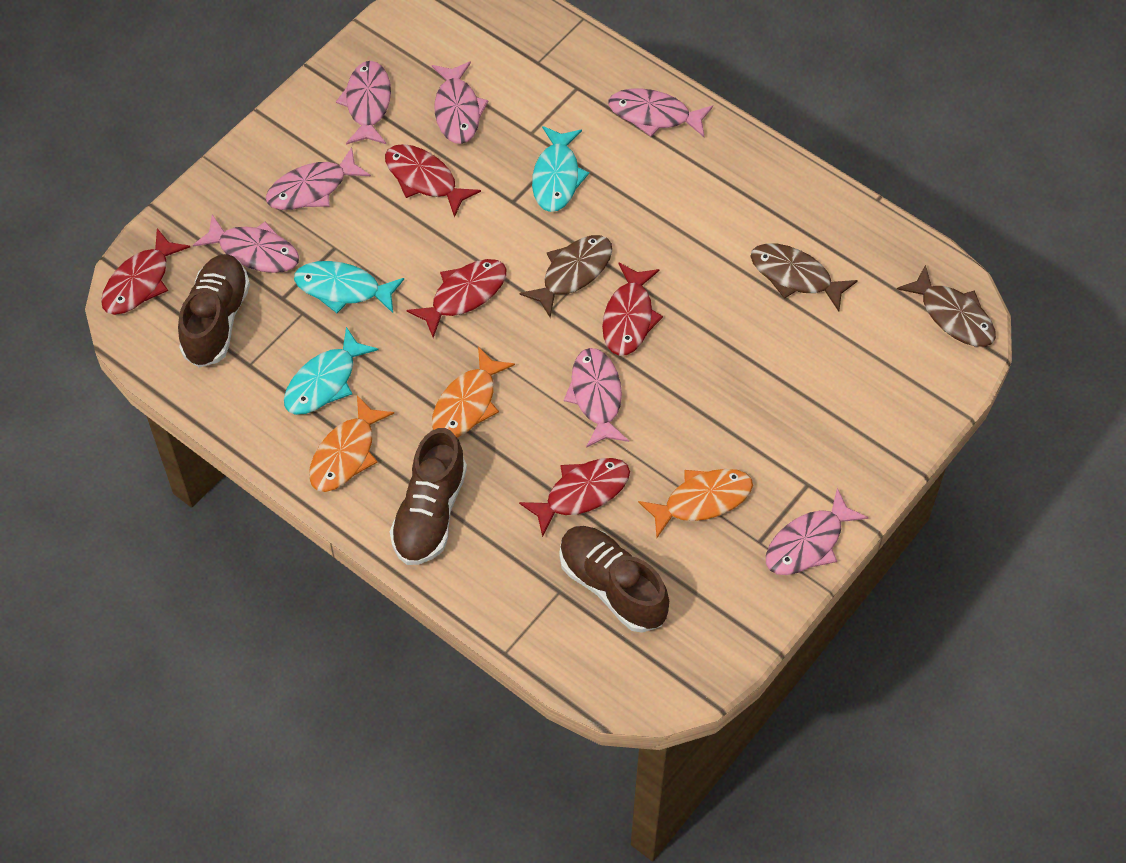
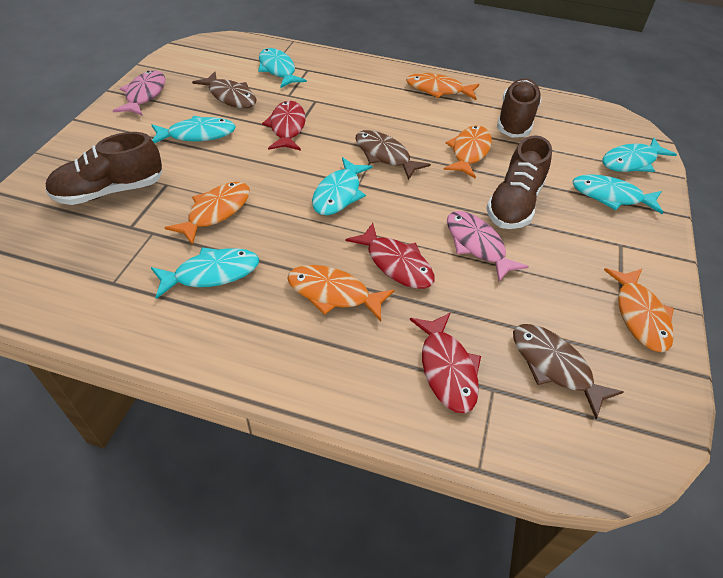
orange fish: [309,395,394,492] [432,346,515,438] [638,469,753,538] = 3 -> [164,182,250,245] [287,265,394,321] [406,73,479,100] [443,125,492,179] [604,268,674,352] = 5
pink fish: [193,215,299,273] [266,147,371,210] [336,61,391,145] [432,61,488,144] [564,348,629,448] [608,88,713,137] [766,488,869,575] = 7 -> [112,70,165,116] [447,211,529,282] = 2
red fish: [101,228,190,315] [385,144,481,218] [406,259,507,338] [519,458,630,537] [602,263,663,356] = 5 -> [262,101,306,151] [345,223,435,289] [410,313,481,413] = 3
turquoise fish: [284,327,379,415] [294,261,404,313] [532,126,589,212] = 3 -> [151,116,236,143] [151,247,259,299] [258,48,307,88] [312,157,373,215] [572,174,663,214] [603,138,677,172] = 6

